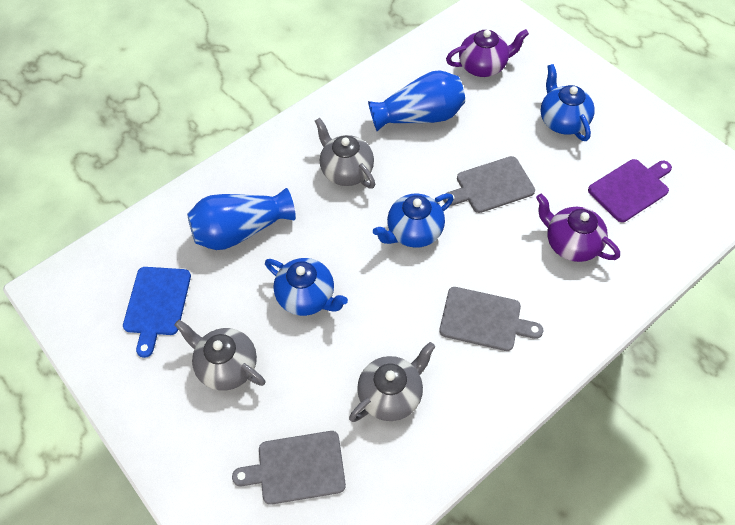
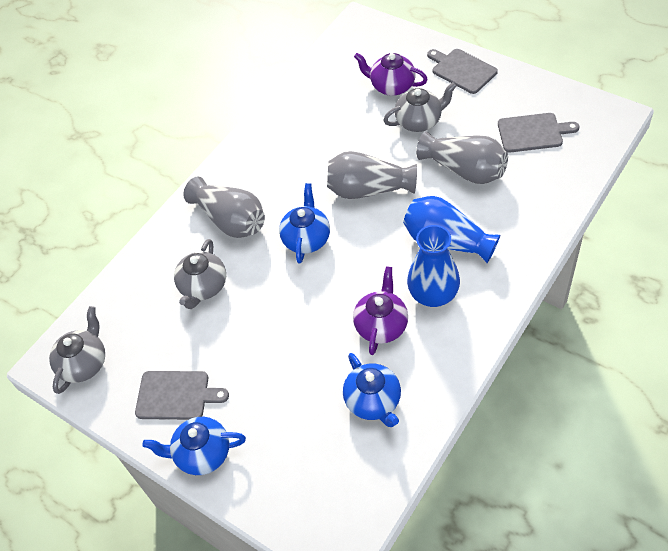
blue cutting board: [123,267,191,358] = 1 -> none = 0
grey vase: none = 0 -> [183,177,265,238] [327,151,417,199] [416,132,508,184] = 3
purple cutting board: [588,159,672,222] = 1 -> none = 0

